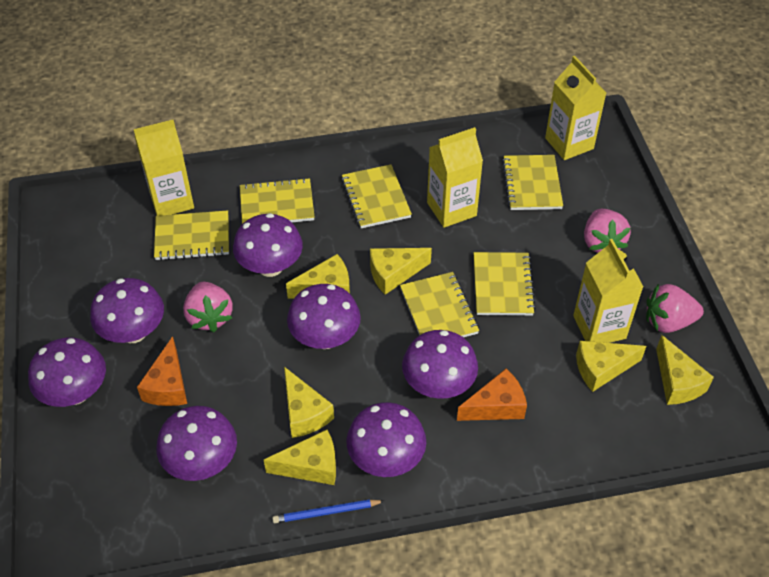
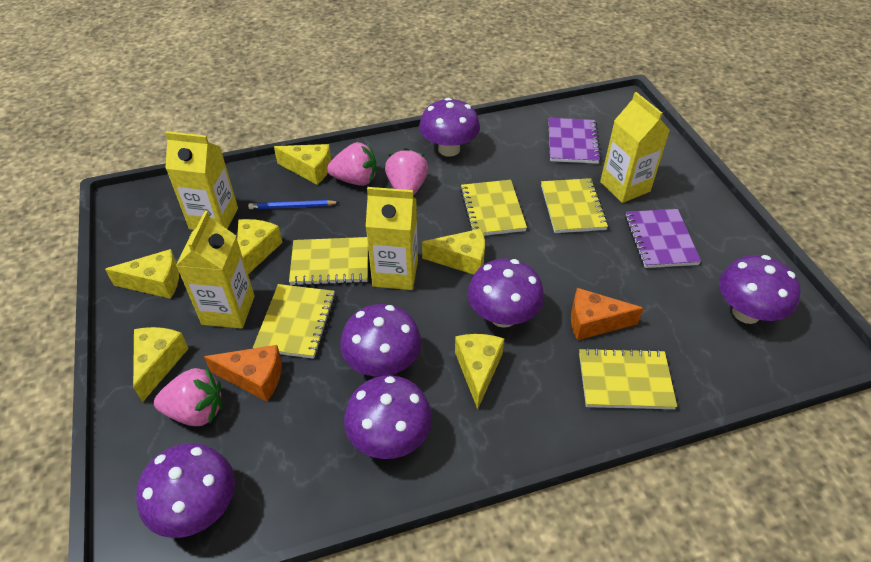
purple mushroom: [28,338,106,407] [90,278,164,343] [156,406,237,481] [233,213,303,277] [287,284,361,349] [347,402,426,477] [402,330,478,399] = 7 -> [136,443,235,538] [340,304,422,377] [344,375,432,459] [419,98,480,157] [467,259,544,328] [719,255,800,324] = 6
purple notebook: none = 0 -> [548,118,601,164] [625,209,701,268] = 2
yellow notebook: [154,210,229,261] [240,178,315,224] [341,164,412,228] [400,272,479,337] [474,252,536,316] [502,155,563,210] = 6 -> [253,284,336,359] [289,237,368,286] [460,180,527,236] [541,178,608,233] [579,348,677,409] = 5

